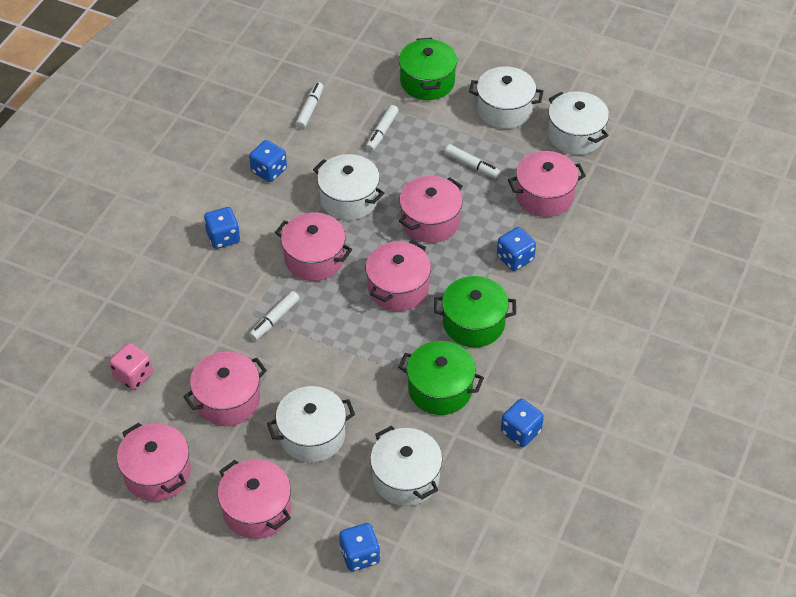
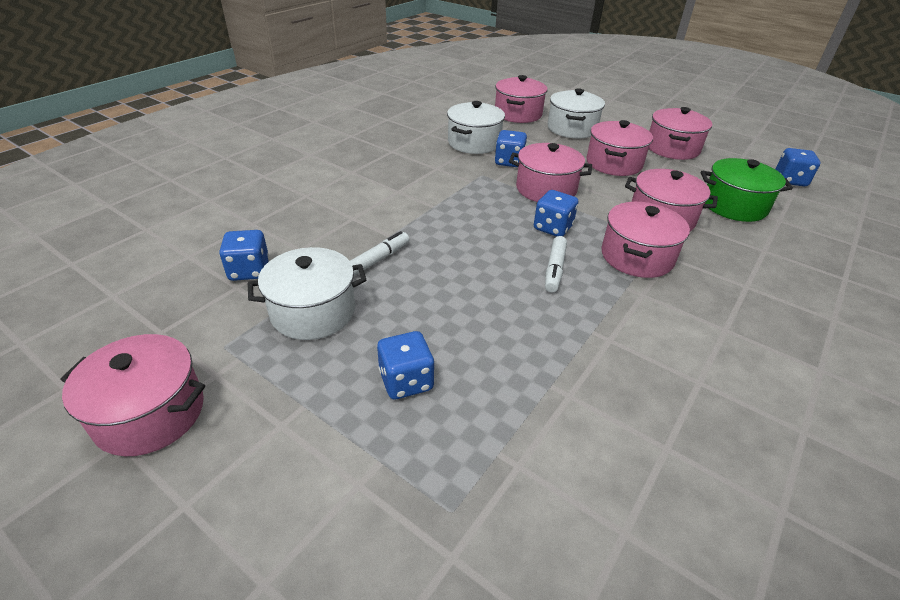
green pot: [398,341,484,415] [399,38,457,100] [434,276,516,347] = 3 -> [701,158,793,222] = 1
pink dice: [109,343,153,390] = 1 -> none = 0
white marker: [249,291,299,341] [295,82,323,129] [366,105,399,151] [445,144,501,179] = 4 -> [350,231,410,276] [545,236,567,293] = 2
white pot: [267,386,355,462] [313,154,384,220] [370,426,442,506] [469,66,543,129] [548,91,609,155] = 5 -> [248,247,366,340] [447,101,505,154] [548,88,605,138] = 3

